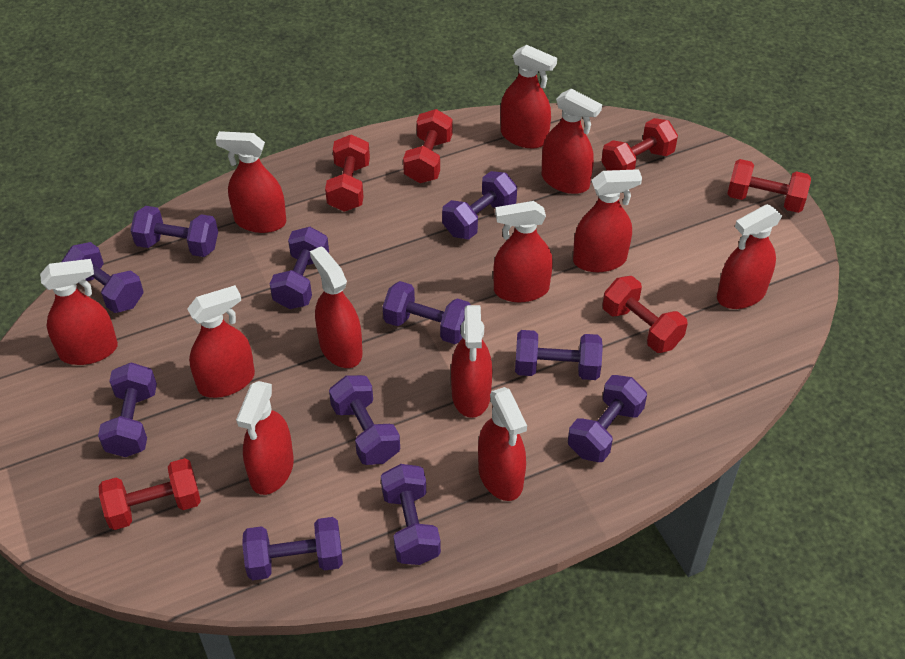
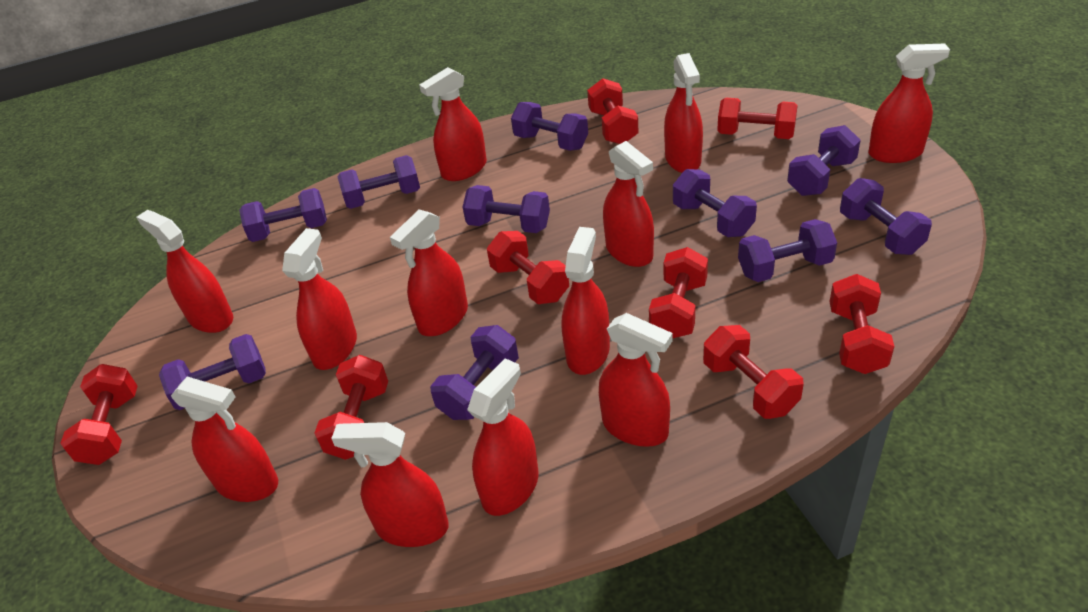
purple dumbbell: [61,242,143,313] [98,363,157,457] [131,206,218,257] [242,517,343,580] [270,227,329,309] [329,375,400,465] [381,464,441,565] [383,281,471,344] [442,171,517,239] [515,330,603,380] [568,375,647,462] = 11 -> [159,334,266,410] [239,188,327,242] [338,155,420,209] [430,325,519,420] [462,185,550,233] [511,102,588,151] [673,169,757,237] [738,219,837,282] [787,125,861,196] [840,178,932,255] = 10
red dumbbell: [99,458,201,530] [325,134,370,212] [403,109,453,183] [601,118,678,171] [602,276,688,353] [727,159,811,213] = 6 -> [60,364,137,465] [315,355,388,460] [487,231,569,304] [587,78,639,144] [649,247,708,338] [703,325,804,419] [717,98,798,139] [829,274,894,374] = 8

